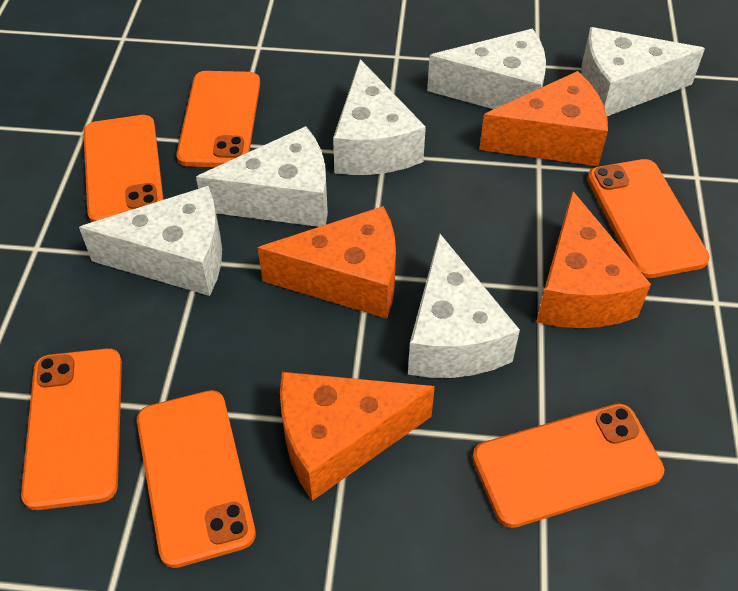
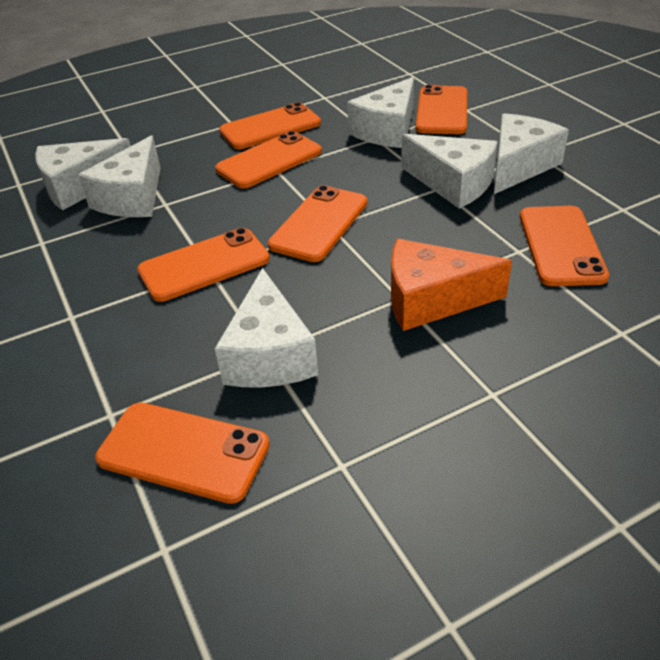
orange cheese: [257,206,396,319] [280,372,435,501] [479,71,608,166] [536,190,651,328] = 4 -> [391,239,512,331] = 1
orange phone: [21,348,122,510] [83,115,164,222] [137,390,256,568] [176,71,260,167] [472,403,664,528] [587,159,710,279] = 6 -> [95,402,270,504] [137,228,270,302] [215,131,322,188] [219,102,321,149] [268,185,367,262] [416,85,467,134] [520,206,609,286] = 7

